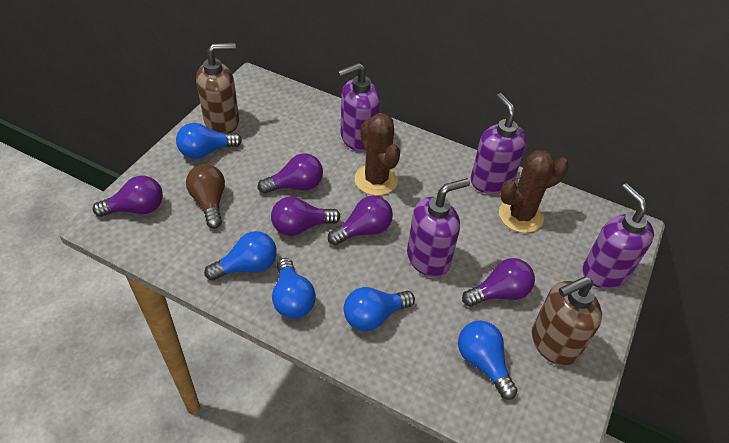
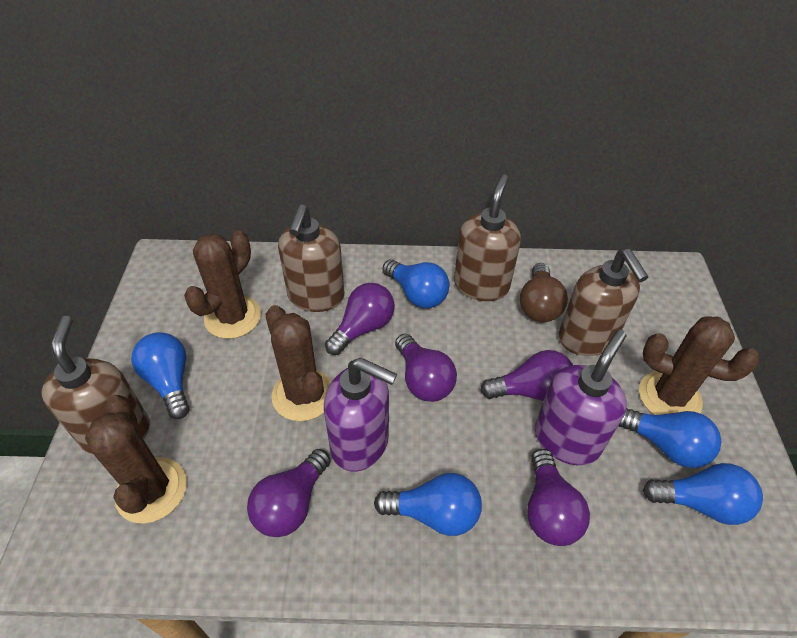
brown cactus: [355,113,400,196] [499,150,569,233] = 2 -> [85,395,187,523] [184,230,261,339] [266,305,331,421] [639,316,759,415] = 4
brown soap dispenser: [196,43,239,134] [532,276,602,366] = 2 -> [41,316,150,454] [278,204,345,312] [454,174,521,301] [559,249,648,356] = 4
purple soap dispenser: [338,63,380,152] [407,178,470,277] [471,93,527,194] [582,184,654,289] = 4 -> [324,358,397,472] [535,329,627,465] = 2

